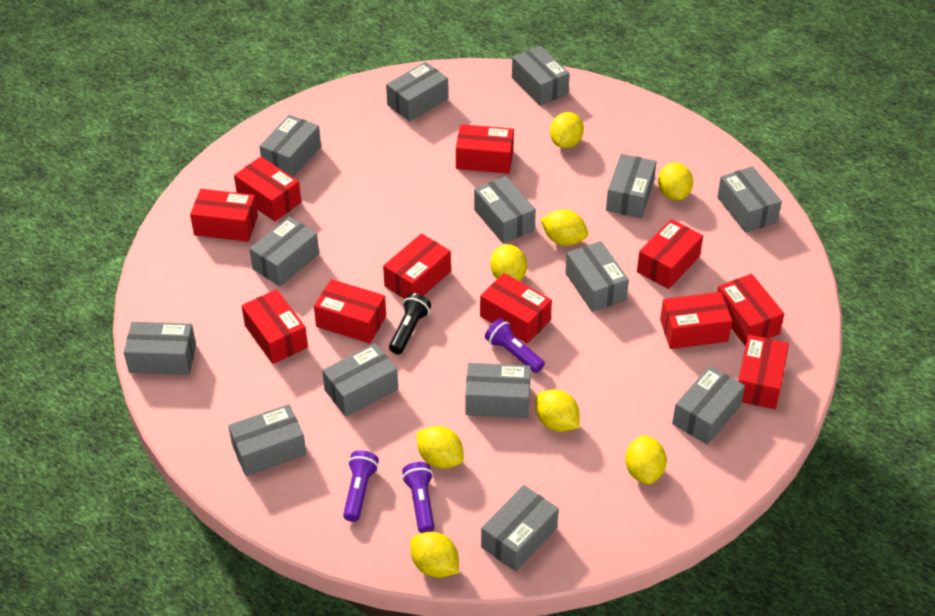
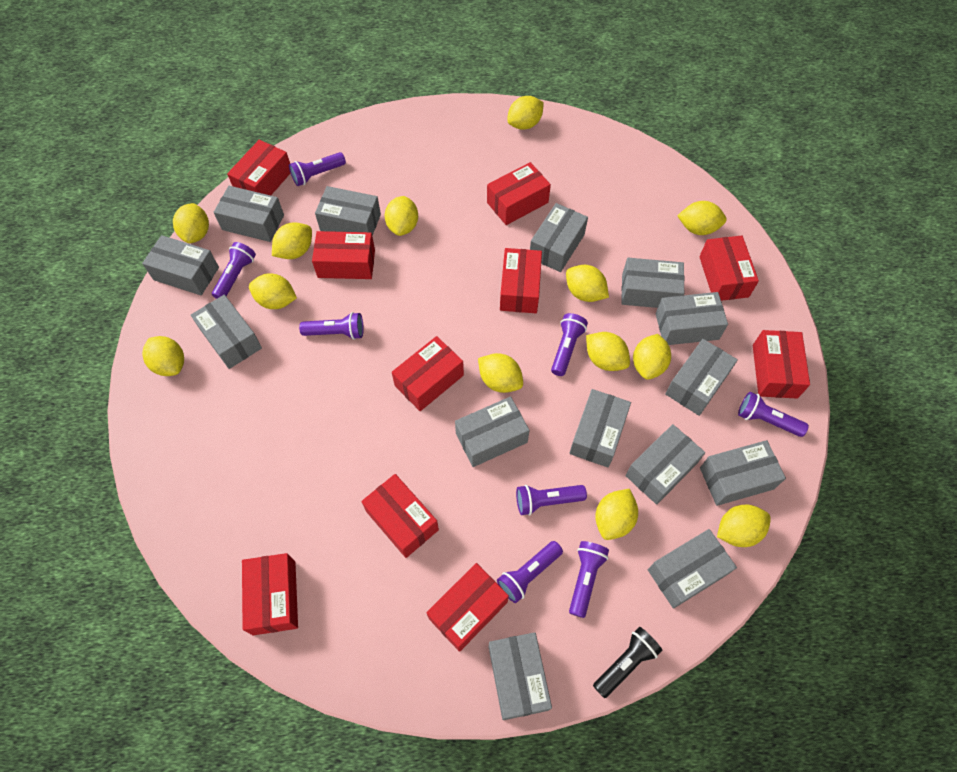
purple flashlight: [343,450,379,522] [402,462,435,533] [485,318,545,373] = 3 -> [212,242,256,299] [289,152,346,186] [299,312,364,340] [497,541,563,603] [516,485,587,515] [551,313,588,376] [569,541,609,618] [738,392,809,437] = 8
red box: [190,189,258,242] [234,157,301,221] [242,289,308,364] [314,279,386,343] [383,233,451,299] [456,124,514,174] [480,273,552,344] [637,219,703,289] [660,292,732,349] [717,274,784,346] [738,335,789,409] = 11 -> [227,140,291,195] [242,553,298,635] [312,231,375,279] [361,474,439,558] [392,336,464,411] [426,563,509,652] [487,162,551,225] [500,248,542,313] [699,236,759,301] [753,330,810,399] = 10
yellow lemon: [411,532,459,578] [417,426,464,469] [490,244,527,281] [536,389,580,432] [540,210,588,246] [550,112,584,148] [625,435,667,484] [658,162,693,201] = 8 -> [142,336,184,376] [173,203,209,243] [249,273,297,309] [272,223,312,259] [385,196,418,236] [478,353,523,393] [507,96,544,130] [566,265,609,302] [586,332,630,371] [595,489,638,540] [633,334,671,380] [677,201,727,235] [717,505,771,547] = 13

